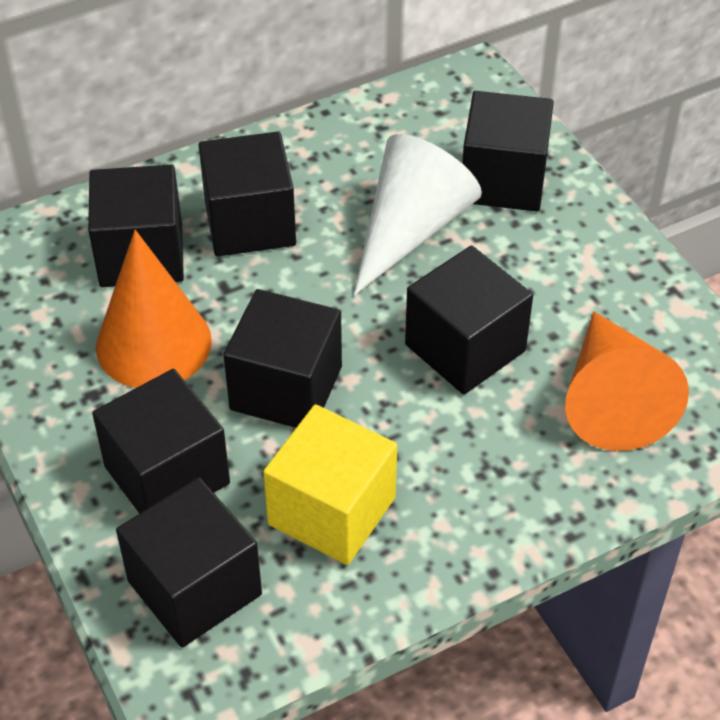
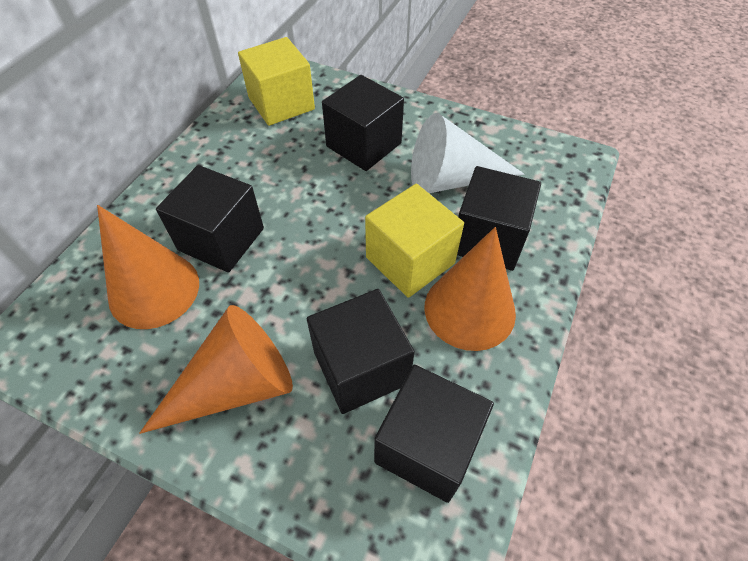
black cube: [88,164,184,287] [92,369,230,514] [116,478,262,648] [199,132,296,257] [224,289,342,428] [405,245,533,395] [462,91,554,212] = 7 -> [156,165,264,273] [307,289,415,414] [322,75,404,171] [374,365,494,503] [457,166,541,271] = 5
orange cone: [96,230,212,388] [565,311,689,451] = 2 -> [97,205,199,329] [139,305,293,434] [425,227,516,351] = 3
yellow cube: [263,404,397,565] = 1 -> [238,37,315,126] [365,184,464,298] = 2

